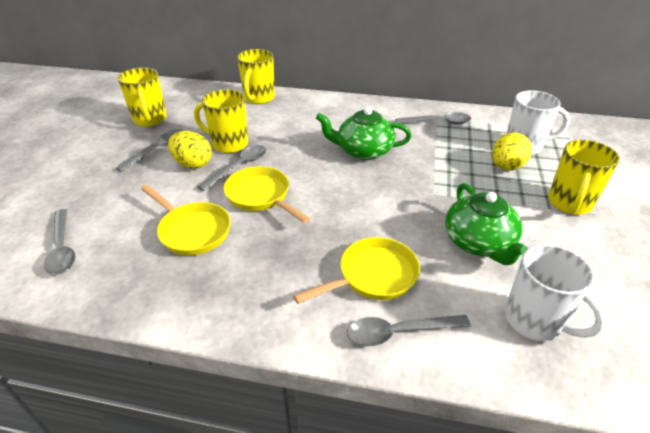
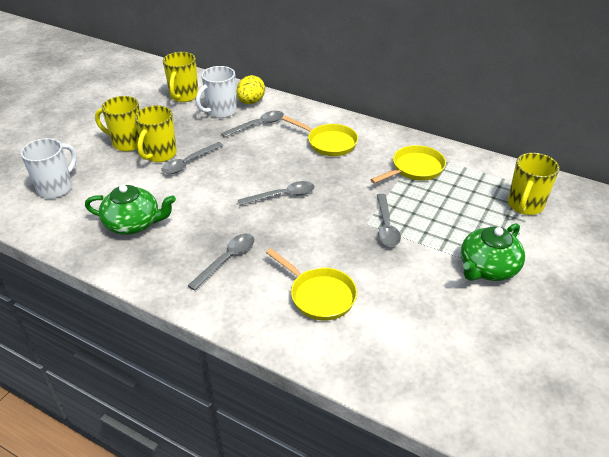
yellow egg: [168,131,212,169] [492,132,532,171] = 2 -> [237,75,265,104] = 1

